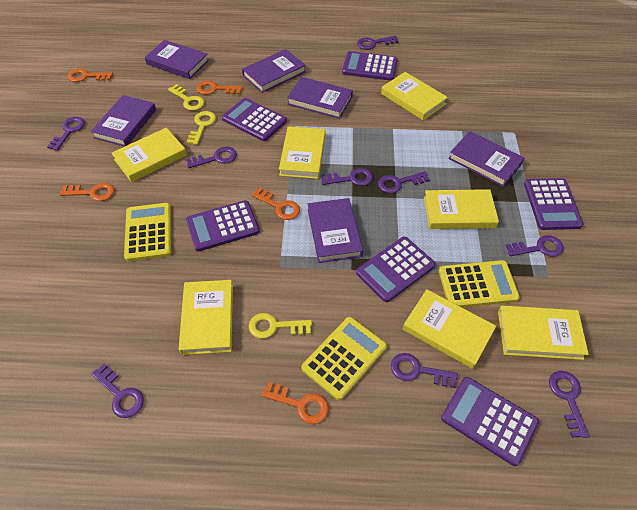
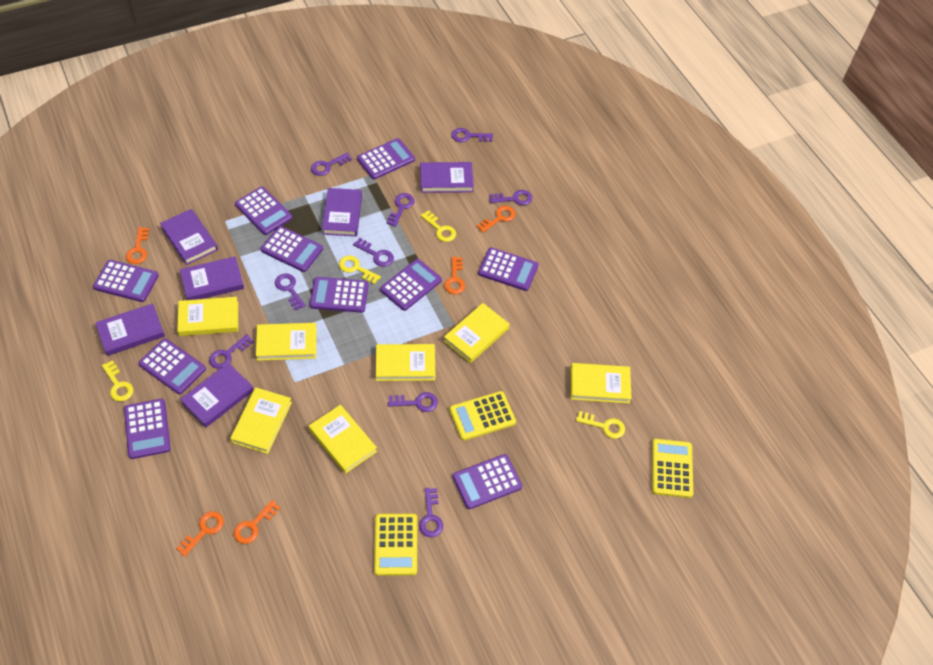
purple calculator: [186,200,260,252] [222,98,287,141] [342,51,398,81] [356,237,436,302] [441,377,539,466] [524,178,583,230] = 6 -> [93,260,159,302] [124,399,171,459] [138,338,206,394] [235,187,292,235] [261,226,323,272] [310,277,369,313] [357,138,415,179] [380,259,442,311] [452,454,522,509] [478,247,539,291] = 10
yellow key: [168,84,204,110] [186,111,216,145] [249,313,312,338] = 3 -> [102,360,133,401] [339,256,381,284] [420,210,456,242] [576,411,625,439] = 4

